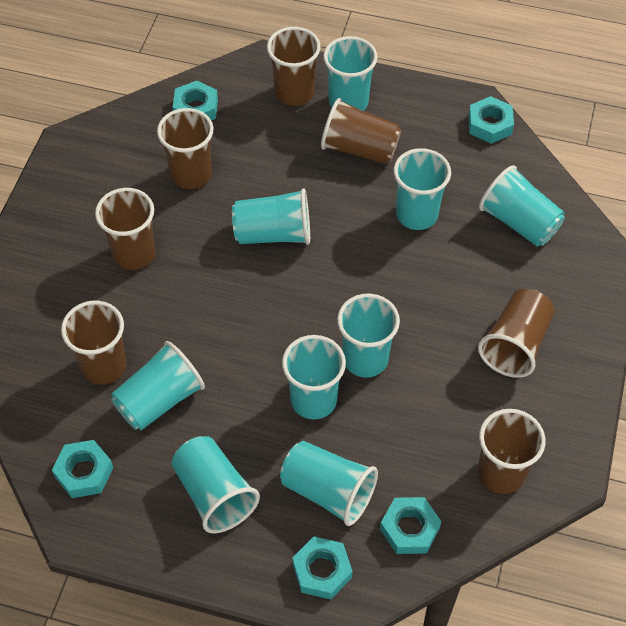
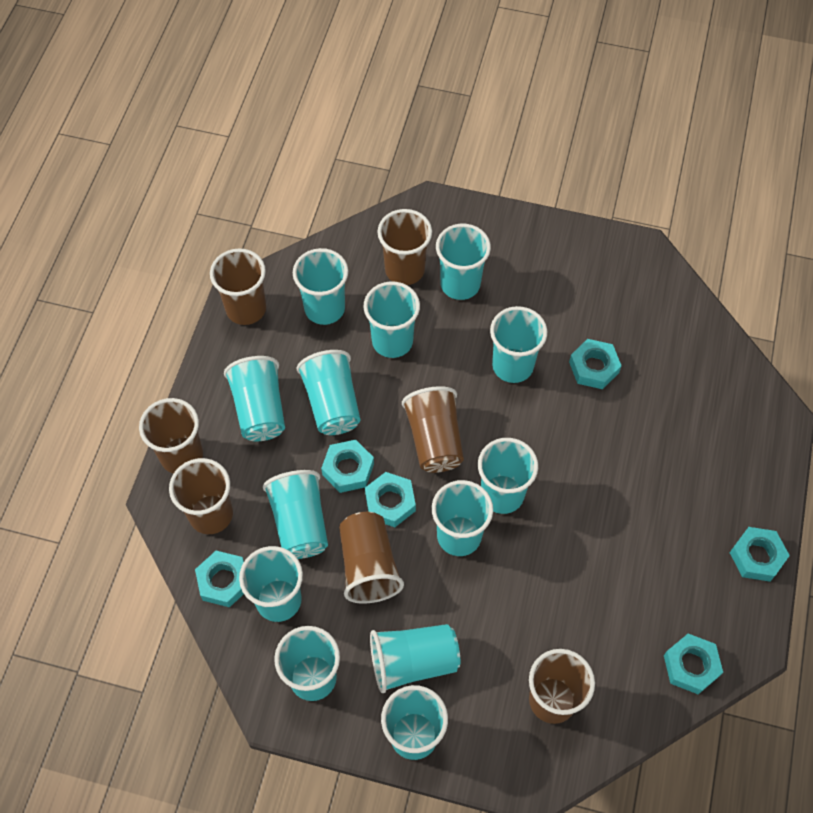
turquoise cup: [111,341,205,430] [172,436,260,534] [232,188,310,245] [280,441,378,526] [282,335,346,419] [323,36,378,111] [337,294,400,378] [394,148,451,230] [479,165,565,246] = 9 -> [224,356,285,441] [239,546,303,622] [263,470,328,559] [274,626,340,701] [293,248,348,325] [297,350,360,435] [364,281,420,358] [370,624,460,693] [381,685,448,760] [432,480,493,556] [436,224,491,300] [478,438,538,514] [490,306,547,383] = 13
turquoise nut: [52,440,113,498] [173,80,218,120] [292,536,353,600] [380,497,441,554] [468,96,514,144] = 5 -> [195,551,244,607] [321,440,374,493] [365,472,416,527] [569,339,621,389] [664,634,723,694] [730,527,790,582] = 6

